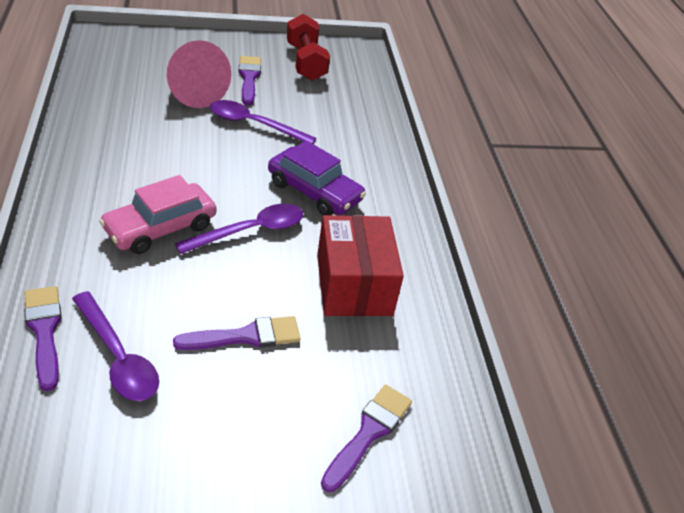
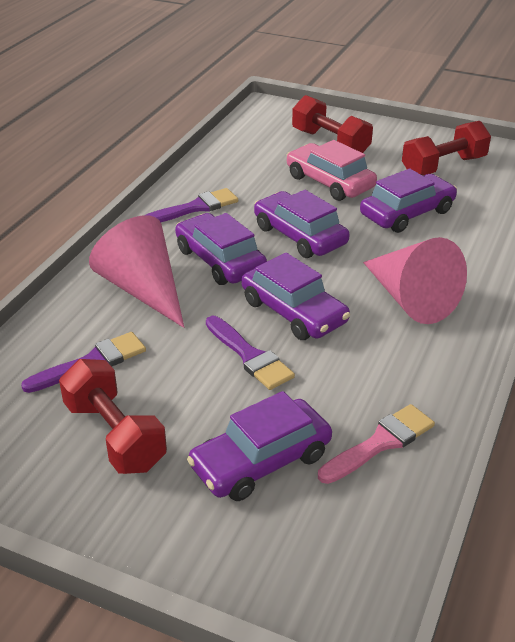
pink brush: none = 0 -> [318,404,435,484] = 1
pink cone: [167,40,231,108] = 1 -> [89,215,184,328] [363,237,467,324] = 2
purple brush: [24,286,62,391] [173,316,301,350] [239,56,261,105] [321,385,412,492] = 4 -> [21,332,146,393] [146,188,238,222] [206,316,295,390] = 3
purple car: [268,140,366,215] = 1 -> [175,213,267,285] [187,391,332,501] [241,253,350,340] [254,190,350,258] [360,168,457,233] = 5
purple spoon: [72,291,159,401] [175,204,303,254] [210,100,317,144] = 3 -> none = 0
red box: [317,215,404,316] = 1 -> none = 0
red dumbbell: [287,14,330,81] = 1 -> [59,359,167,474] [292,95,373,153] [402,121,491,176] = 3

